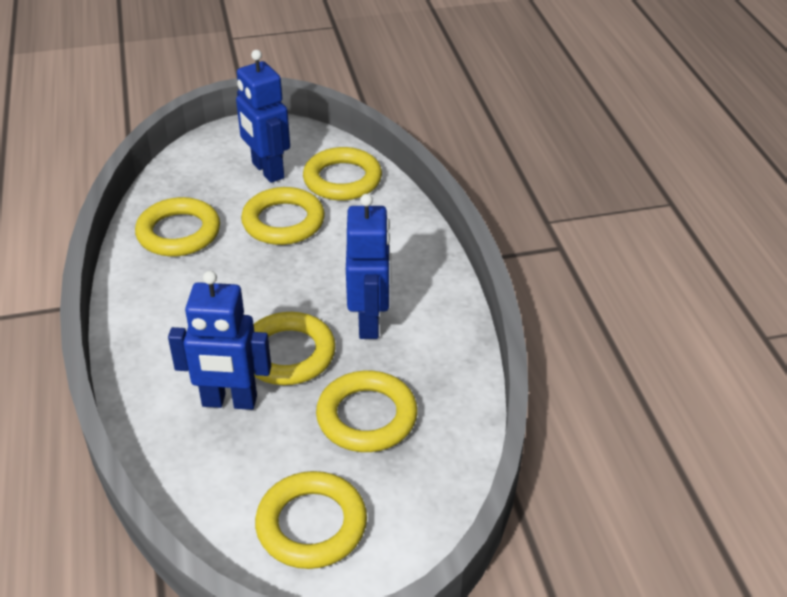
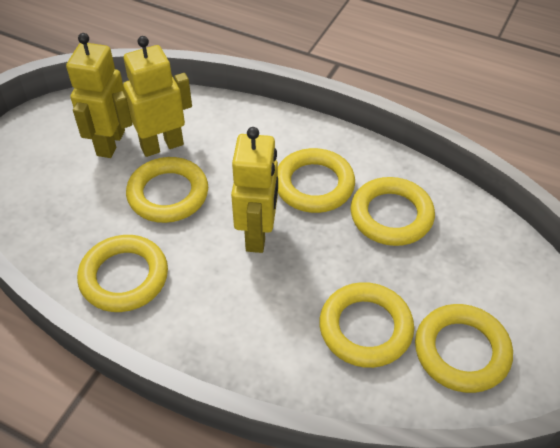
blue robot: [168,271,271,410] [236,50,290,183] [346,194,391,339] = 3 -> none = 0
yellow robot: none = 0 -> [66,33,125,158] [112,36,192,157] [231,127,278,253] = 3

